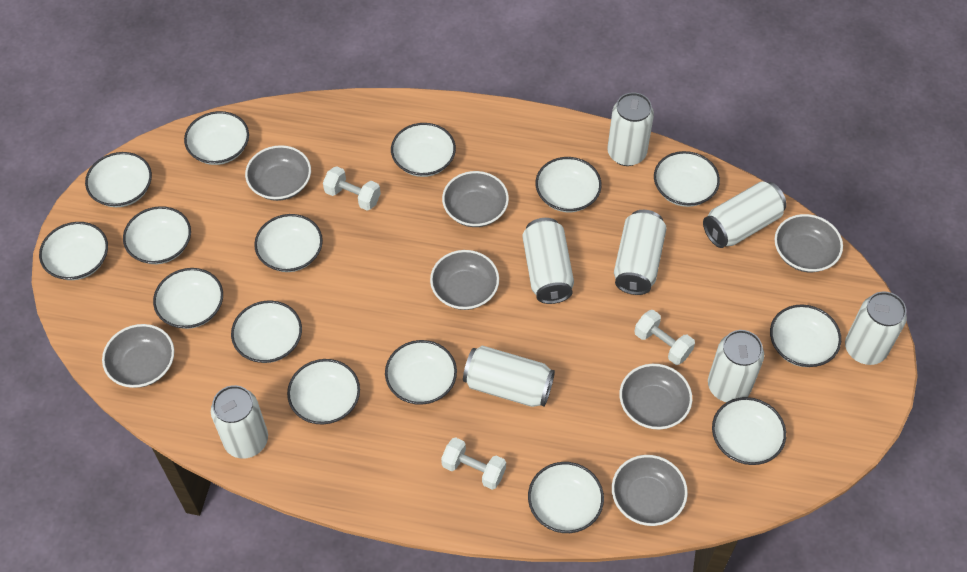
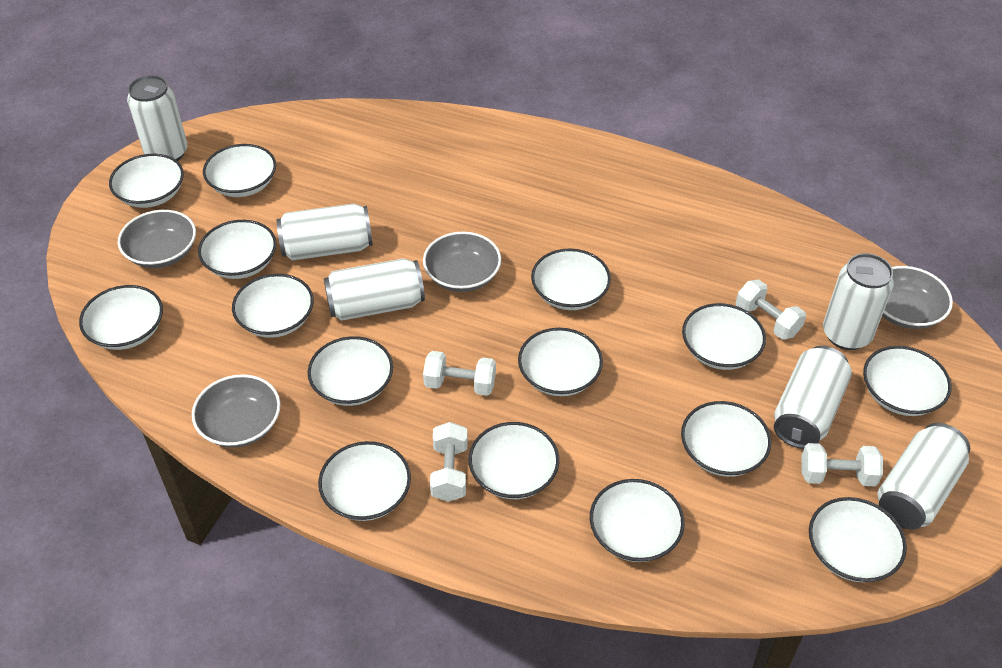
grey bowl: [102,324,174,388] [245,145,311,201] [430,250,499,310] [442,171,509,227] [612,455,688,526] [620,364,692,430] [775,214,843,272] = 7 -> [118,210,196,268] [192,374,281,448] [423,232,501,292] [882,266,953,329] = 4
white can: [211,385,268,458] [463,345,555,407] [522,218,574,304] [607,92,654,166] [614,210,667,295] [703,181,787,248] [708,330,764,402] [845,291,907,365] = 8 -> [127,75,187,161] [276,204,373,261] [324,258,425,321] [774,346,852,449] [823,253,894,350] [877,423,970,530] = 6
white dumbbell: [323,166,381,211] [441,437,506,490] [634,310,695,365] = 3 -> [423,351,496,396] [430,422,468,502] [736,280,806,340] [801,443,883,487] = 4

